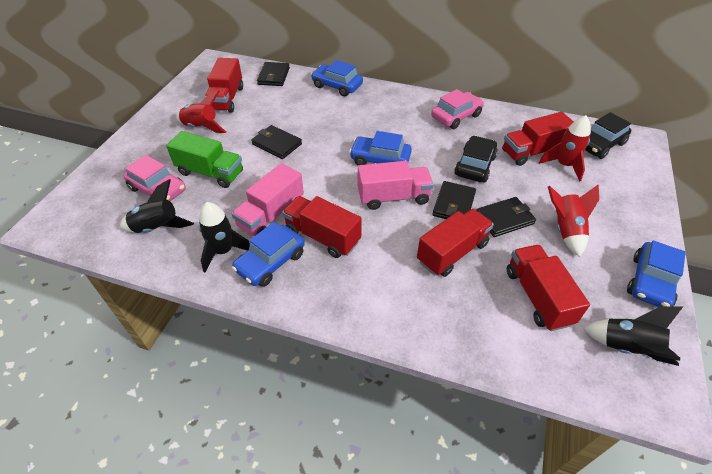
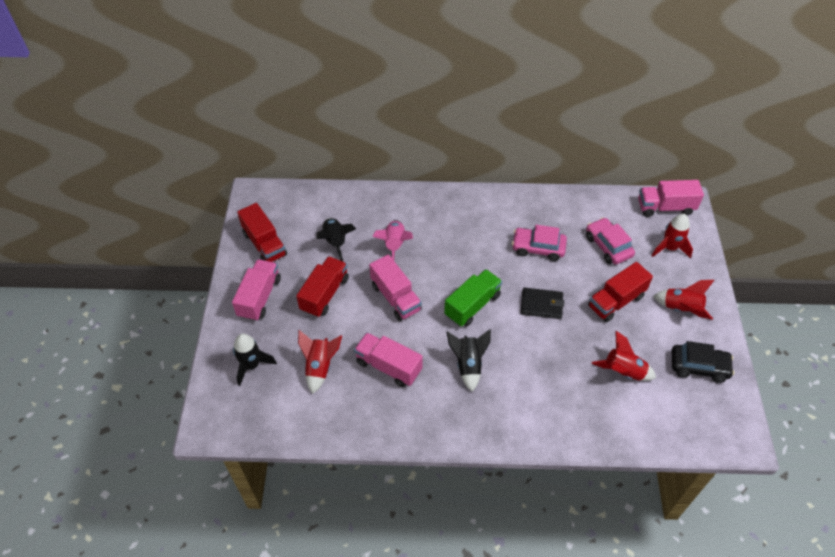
black car: [454,136,498,183] [585,112,631,159] = 2 -> [672,341,734,383] = 1
black wallet: [251,125,302,159] [257,62,290,86] [432,181,476,219] [476,197,536,237] = 4 -> [521,287,564,319] = 1
blue car: [232,222,305,287] [311,60,363,96] [349,131,412,165] [627,240,686,307] = 4 -> none = 0
pink rocket: none = 0 -> [372,220,413,260] = 1
pink truck: [231,163,304,236] [358,161,434,210] = 2 -> [232,259,281,321] [354,333,423,387] [369,254,422,321] [638,180,704,217] = 4
red rocket: [176,90,226,133] [539,115,591,181] [548,184,599,257] = 3 -> [298,330,342,394] [592,331,656,381] [652,214,693,258] [653,280,714,320] = 4
red truck: [205,58,243,113] [282,196,362,258] [417,209,494,277] [502,112,574,166] [507,245,590,331] = 5 -> [237,203,287,262] [296,256,349,318] [588,262,653,322] = 3

